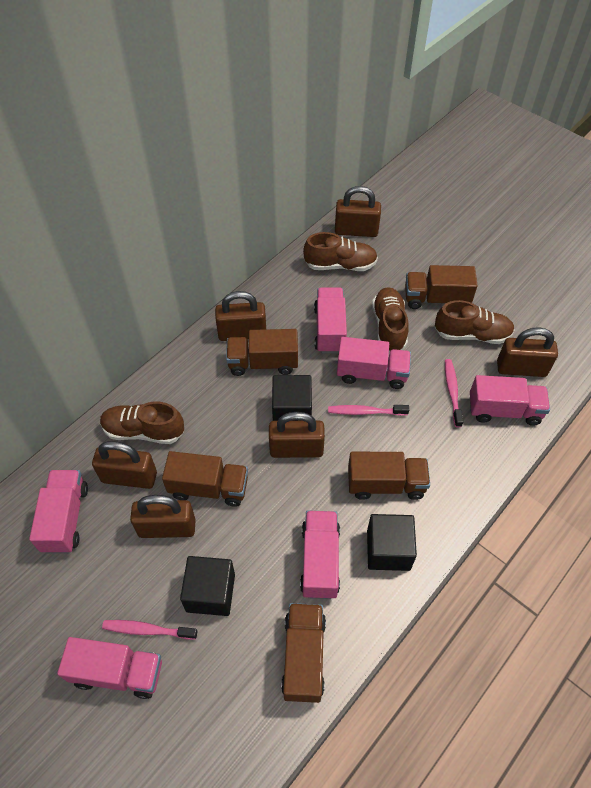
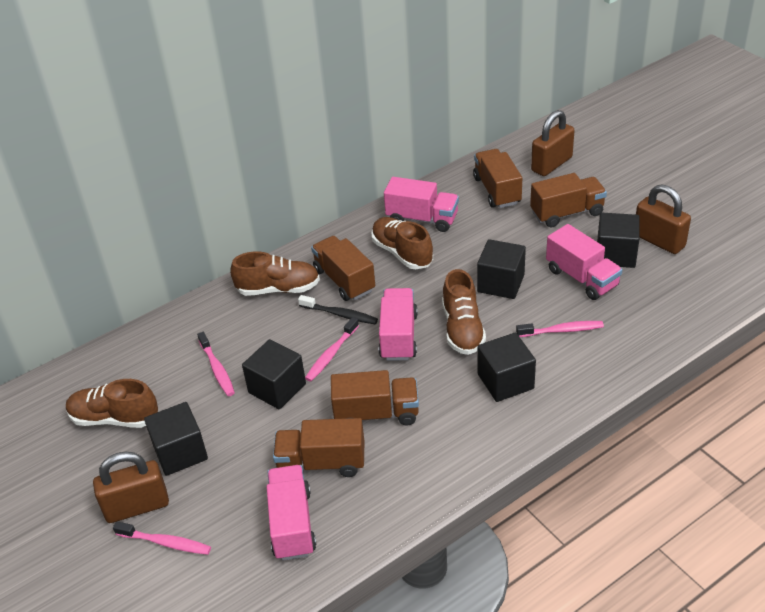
black cube: [180,556,235,616] [272,375,312,421] [367,514,417,571] = 3 -> [144,402,208,476] [242,339,306,409] [477,239,526,299] [478,333,536,402] [597,213,640,268] = 5
black toothbrush: none = 0 -> [298,295,378,324] = 1
brown padlock: [92,441,157,489] [130,495,196,538] [215,291,266,341] [269,412,325,458] [335,186,381,237] [497,327,558,377] = 6 -> [93,451,169,523] [531,110,575,176] [636,185,691,254] = 3
pink toothbrush: [102,620,197,640] [328,405,409,416] [445,359,463,427] = 3 -> [113,521,211,555] [197,332,235,396] [305,317,359,382] [516,321,604,337] = 4
pink truck: [29,470,88,553] [57,637,162,699] [300,510,340,599] [314,287,347,353] [337,337,411,389] [470,375,550,426] = 6 -> [267,465,316,561] [379,288,418,361] [384,177,459,232] [546,224,622,300] = 4

